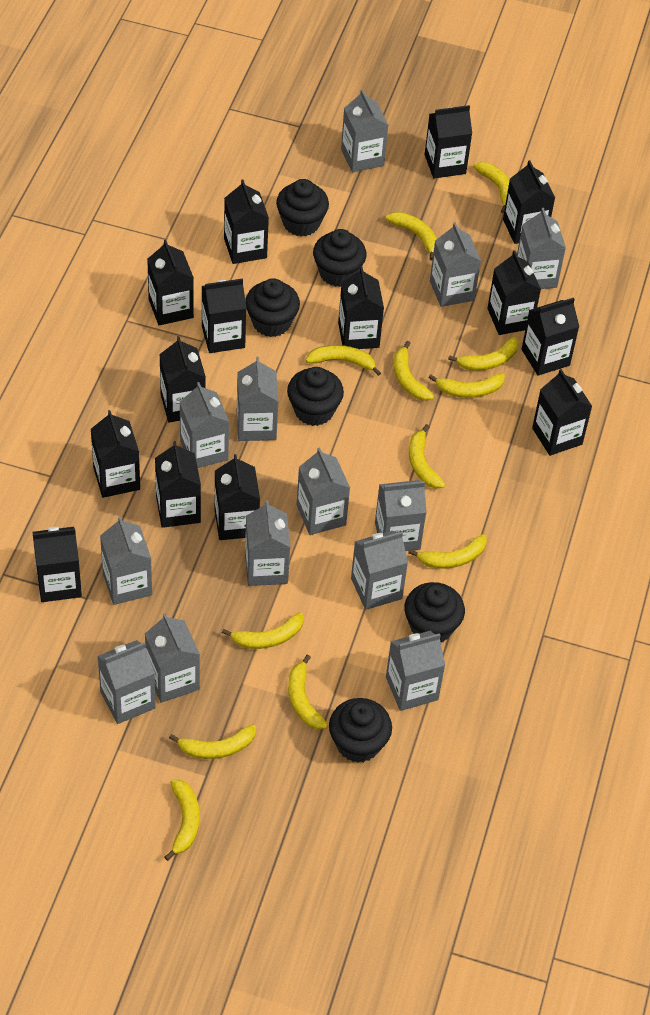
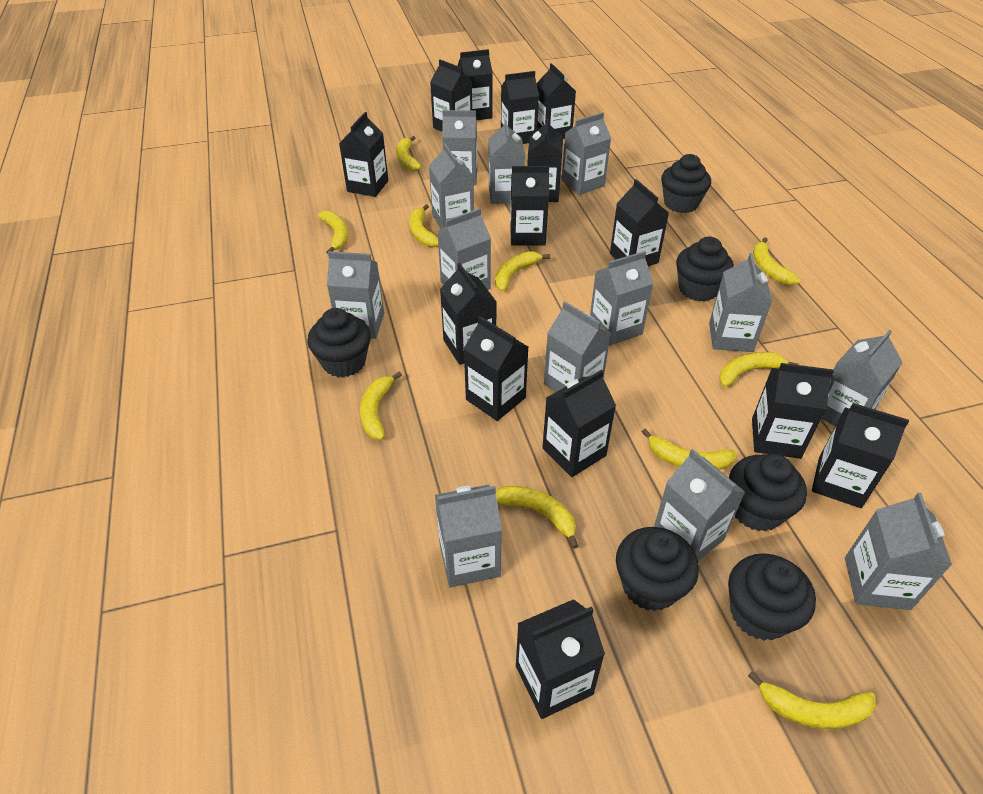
yellow banana: [164,779,200,861] [169,724,256,759] [222,612,304,649] [288,654,328,729] [306,345,381,376] [386,212,437,260] [394,341,434,401] [408,534,487,569] [409,424,446,488] [428,373,505,398] [448,337,519,371] [473,162,510,214] = 12 -> [318,211,348,254] [360,371,402,440] [396,136,421,171] [409,204,438,247] [495,251,550,291] [496,486,578,549] [642,428,737,470] [719,352,799,387] [748,671,876,729] [753,238,800,285] = 10

